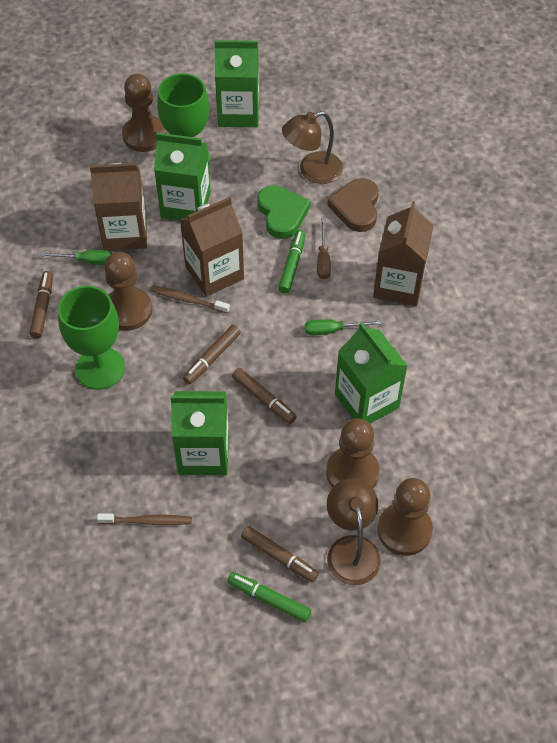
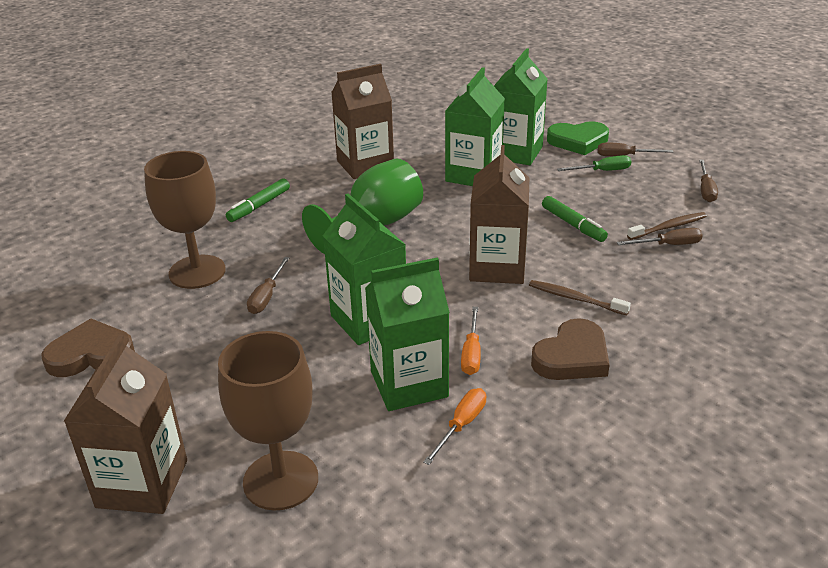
brown goblet: none = 0 -> [144,151,226,289] [218,331,318,510] = 2
brown heart: [327,178,379,232] = 1 -> [41,318,135,377] [531,318,610,380] = 2
brown lamp: [282,111,343,184] [327,478,381,585] = 2 -> none = 0
brown marker: [29,271,53,339] [183,325,241,385] [232,368,297,424] [241,526,319,582] = 4 -> none = 0
brown pawn: [104,252,152,331] [122,74,166,152] [326,418,380,488] [377,478,433,556] = 4 -> none = 0
brown screwdriver: [317,219,331,279] = 1 -> [247,257,290,314] [598,142,673,156] [617,228,703,245] [699,160,718,202] = 4
green goblet: [58,286,125,390] [157,73,210,164] = 2 -> [302,159,423,254] = 1
green screwdriver: [40,250,112,265] [305,319,381,335] = 2 -> [557,155,631,171] = 1
orange screwdriver: none = 0 -> [423,388,486,465] [461,307,481,375] = 2

